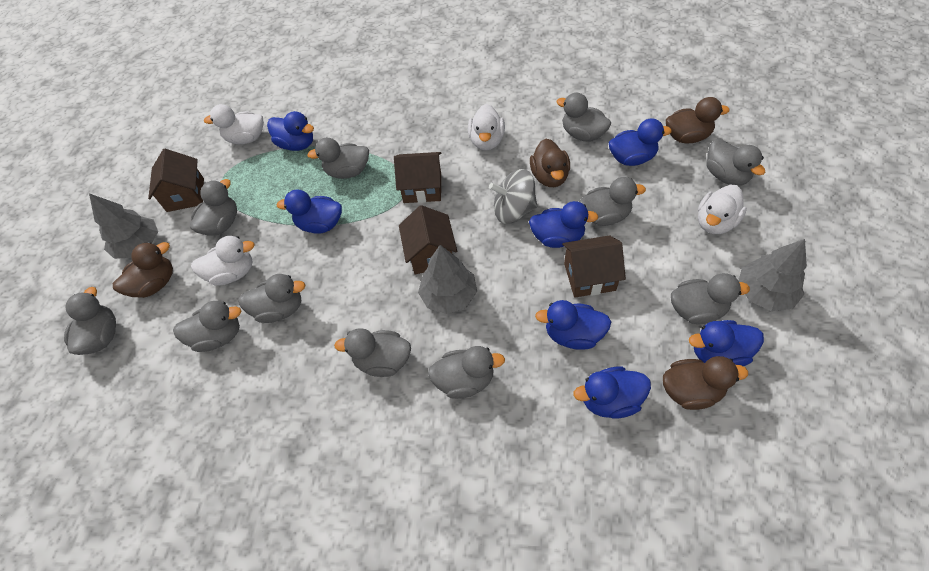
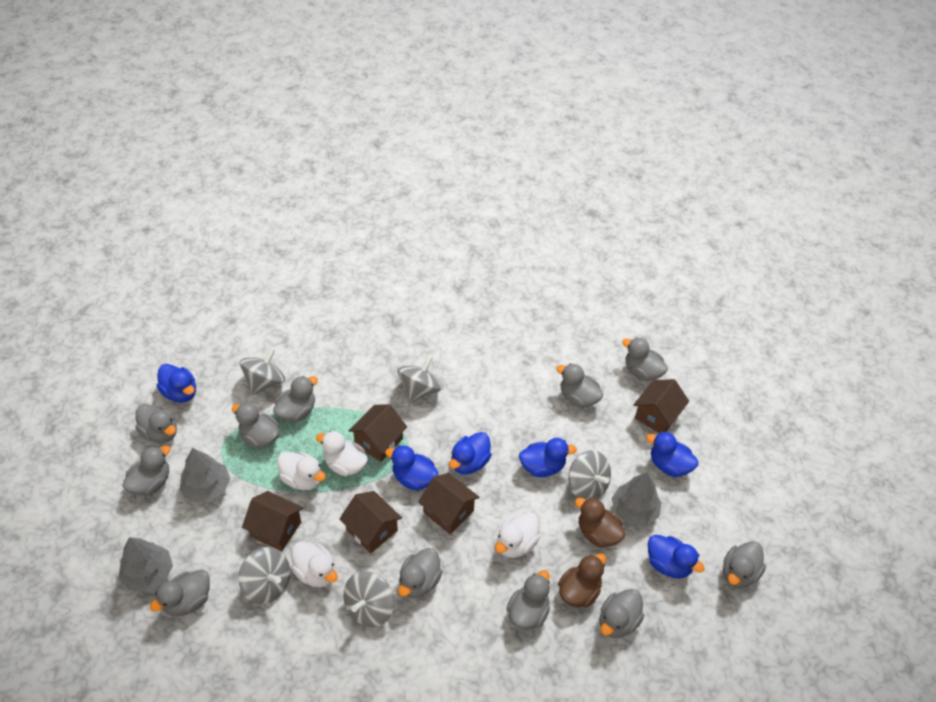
blue duck: [267,111,314,151] [276,189,342,234] [529,201,599,248] [535,300,611,350] [574,367,651,419] [609,118,672,166] [689,320,764,366] = 7 -> [157,364,196,403] [385,445,438,491] [449,432,492,475] [519,438,577,477] [646,432,698,477] [648,535,704,579] = 6
brown duck: [113,242,173,298] [530,139,570,187] [663,356,748,410] [666,97,729,143] = 4 -> [558,553,606,607] [575,497,625,547] = 2
brown house: [148,149,204,212] [394,152,441,203] [399,205,457,274] [562,235,626,298] = 4 -> [242,491,303,551] [339,491,402,554] [348,404,407,462] [418,473,480,534] [633,379,689,433] = 5
grey spinning top: [489,169,537,224] = 1 -> [239,547,290,604] [240,348,285,395] [344,571,394,627] [398,355,442,403] [568,450,611,500] = 5

